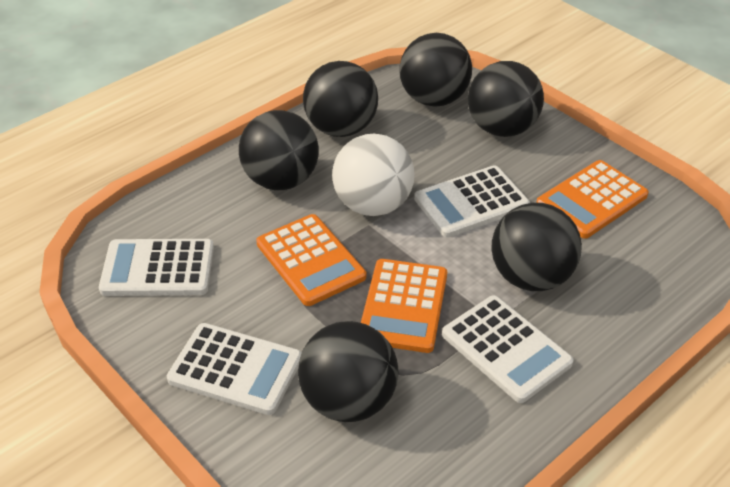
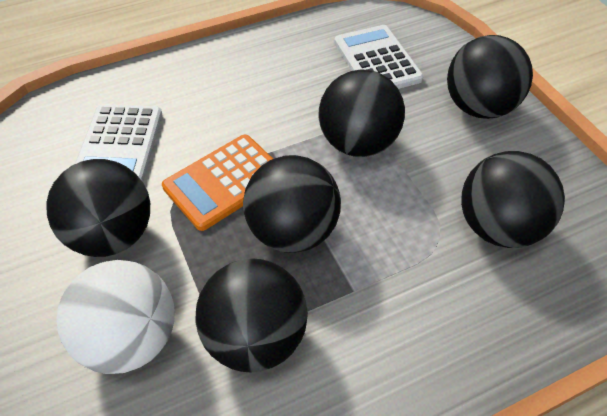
orange calculator: [256,214,366,306] [361,259,447,353] [536,160,649,239] = 3 -> [162,135,273,231] = 1
white calculator: [99,239,214,296] [167,323,302,415] [414,165,530,238] [442,295,574,403] = 4 -> [75,104,162,182] [334,25,424,89] = 2

